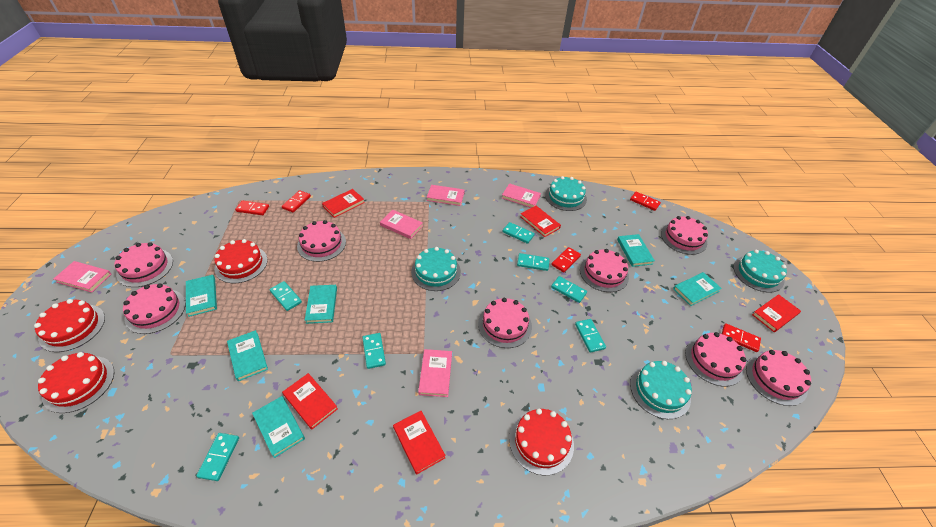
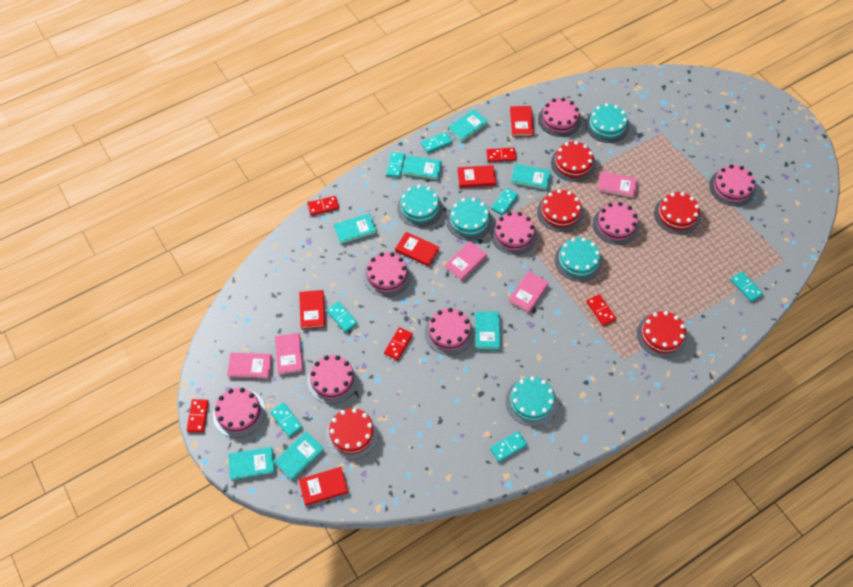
red cake: [34,299,105,352] [38,352,114,413] [214,239,268,283] [509,409,574,475] = 4 -> [326,408,379,459] [537,189,583,232] [551,141,596,182] [637,311,687,358] [654,192,701,235] = 5
turquoise book: [186,275,217,317] [227,330,268,381] [252,396,305,458] [305,285,337,324] [617,234,655,267] [673,272,722,306] = 6 -> [228,447,275,481] [274,431,324,480] [334,213,377,244] [402,155,442,180] [448,109,488,142] [475,311,501,350] [511,164,551,191] = 7
turquoise cake: [411,247,461,291] [545,176,587,211] [630,361,692,419] [733,250,787,293] = 4 -> [397,185,443,227] [446,198,493,241] [506,376,558,426] [555,238,602,282] [585,103,629,143] = 5

